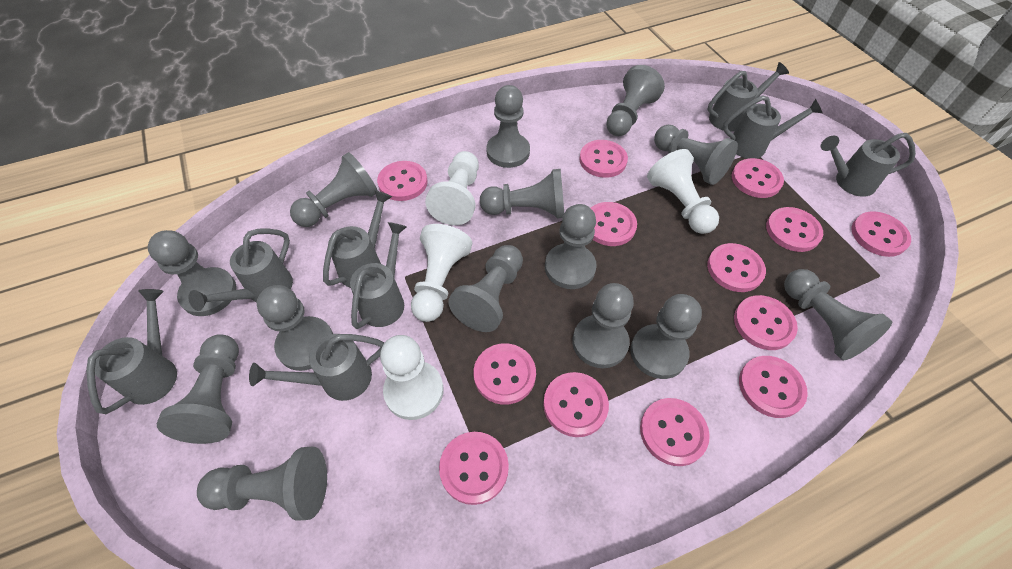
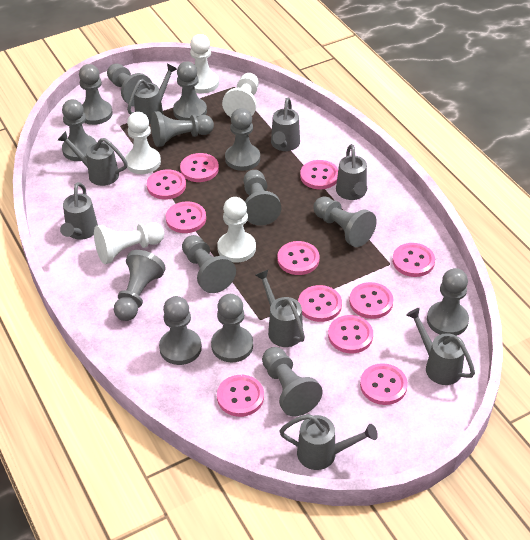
pink button: [377,161,428,201] [439,432,509,505] [474,343,536,405] [543,372,609,437] [579,140,628,178] [591,202,637,246] [640,398,710,466] [707,243,766,292] [732,158,784,198] [734,295,798,350] [739,356,808,418] [766,207,823,252] [851,211,911,257] = 13 -> [147,169,186,200] [166,201,206,233] [180,153,219,182] [217,375,264,417] [278,241,319,275] [298,285,342,322] [300,160,338,189] [328,315,373,353] [349,282,393,319] [360,363,408,405] [392,243,435,277] = 11
white pawn: [380,335,443,420] [411,224,472,322] [425,151,479,225] [647,149,719,234] = 4 -> [94,222,165,264] [125,112,161,174] [190,34,219,94] [217,197,256,263] [222,73,259,117] = 5

